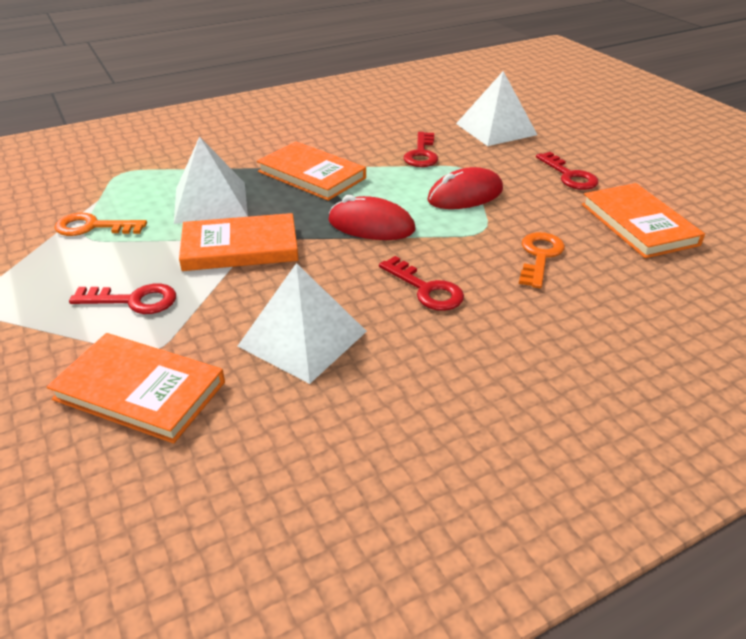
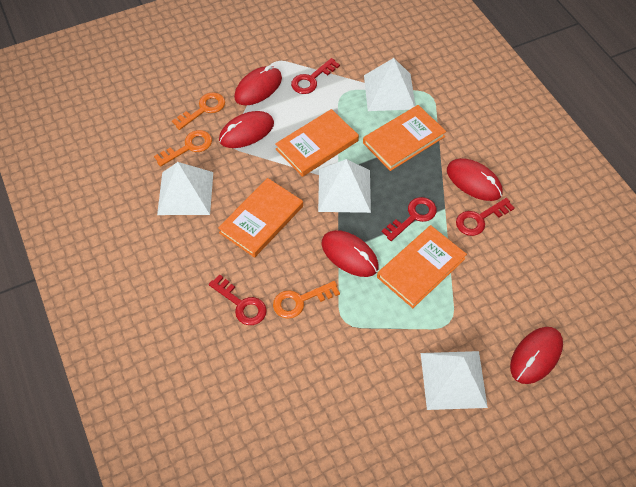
orange key: [55,213,147,236] [519,232,565,288] = 2 -> [154,130,212,167] [172,92,225,130] [273,281,340,319] = 3
red mouse: [328,195,415,240] [427,167,503,209] = 2 -> [219,111,274,148] [234,66,282,106] [321,230,378,277] [447,158,503,201] [510,327,563,384] = 5
white pyramid: [174,136,248,224] [238,263,367,384] [456,71,537,146] = 3 -> [157,162,213,215] [318,159,371,213] [364,58,415,111] [421,351,488,410] = 4

